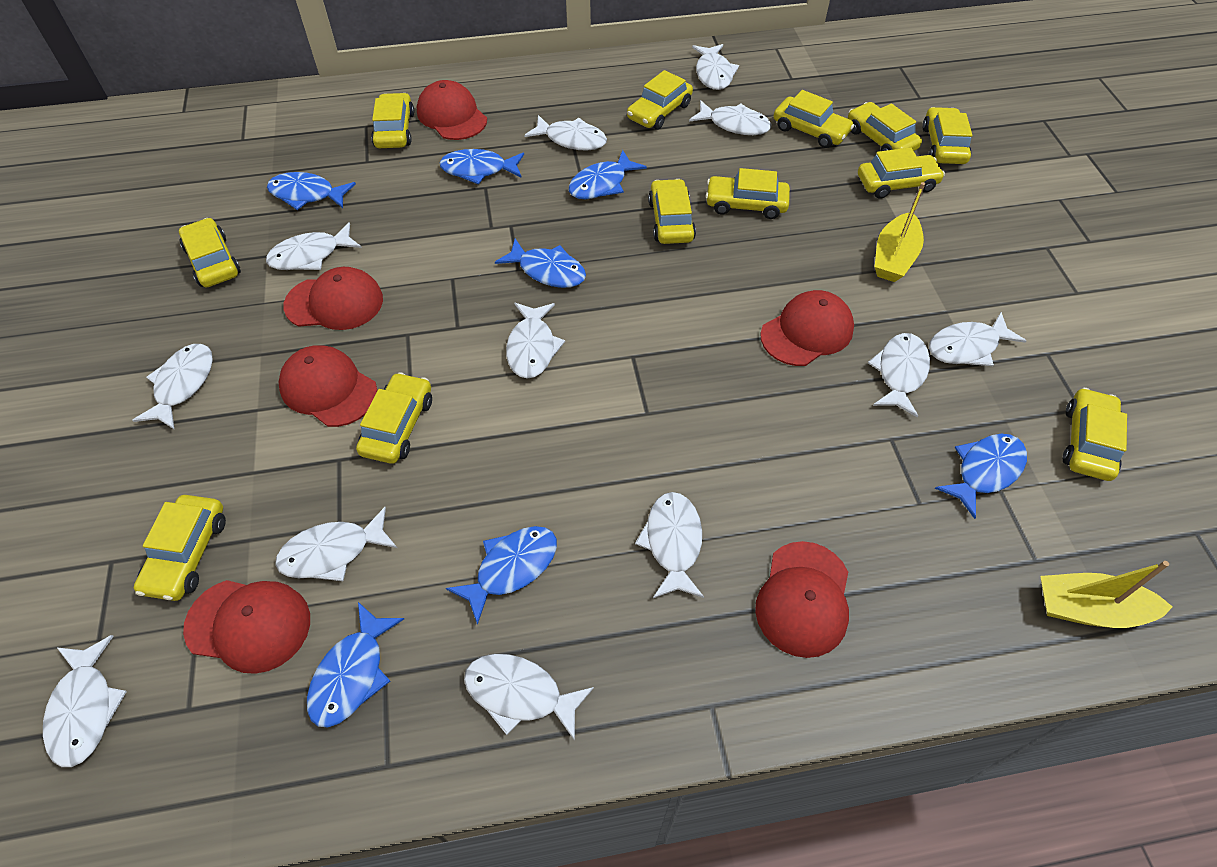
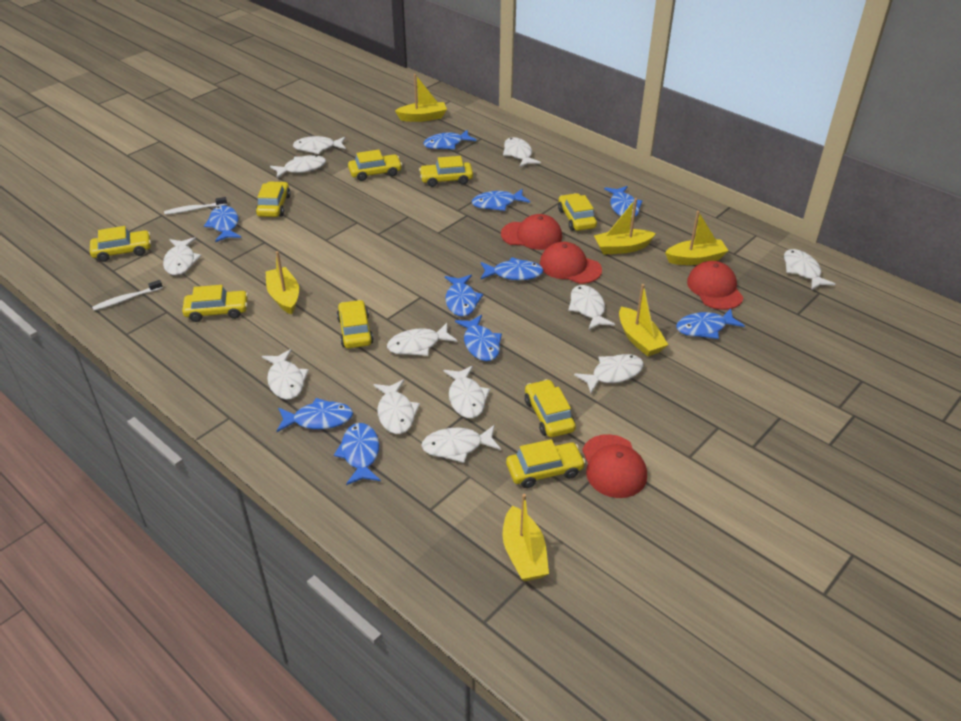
blue fish: [267,172,356,210] [307,602,404,728] [439,149,524,184] [446,526,557,625] [495,239,586,288] [569,150,647,199] [935,434,1027,519] = 7 -> [204,205,241,242] [277,398,353,432] [334,423,381,485] [423,130,476,149] [445,275,483,316] [455,315,502,361] [472,189,530,211] [480,257,544,280] [604,186,643,218] [676,309,745,339] = 10
red cap: [183,580,310,674] [279,345,377,427] [283,267,383,330] [417,80,487,140] [755,541,849,658] [760,290,854,366] = 6 -> [501,214,562,250] [540,242,602,284] [582,434,647,498] [687,261,744,310] = 4
white toothbrush: none = 0 -> [92,280,163,311] [164,197,227,215] = 2
yellow boat: [875,182,925,282] [1040,561,1173,628] = 2 -> [265,251,299,315] [395,74,447,122] [503,494,549,581] [594,198,656,254] [619,284,668,357] [665,211,729,265] = 6
yellow car: [134,495,226,601] [179,218,241,287] [356,372,432,464] [371,93,415,148] [627,70,693,130] [648,179,696,244] [705,168,790,219] [774,90,854,148] [848,102,922,151] [858,147,945,199] [922,107,972,164] [1063,388,1127,481] = 12 -> [90,226,151,262] [182,285,248,322] [256,181,291,217] [337,300,374,348] [348,150,402,181] [419,156,473,187] [506,439,585,488] [525,379,576,437] [558,193,597,231] = 9

